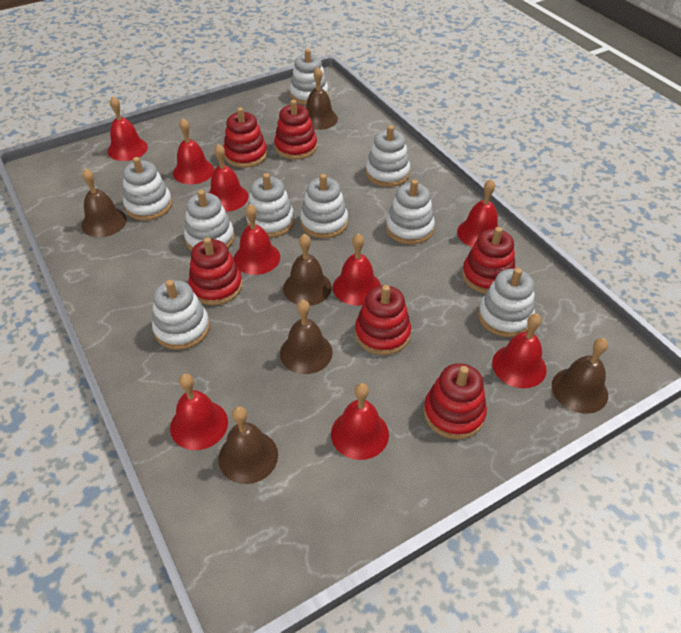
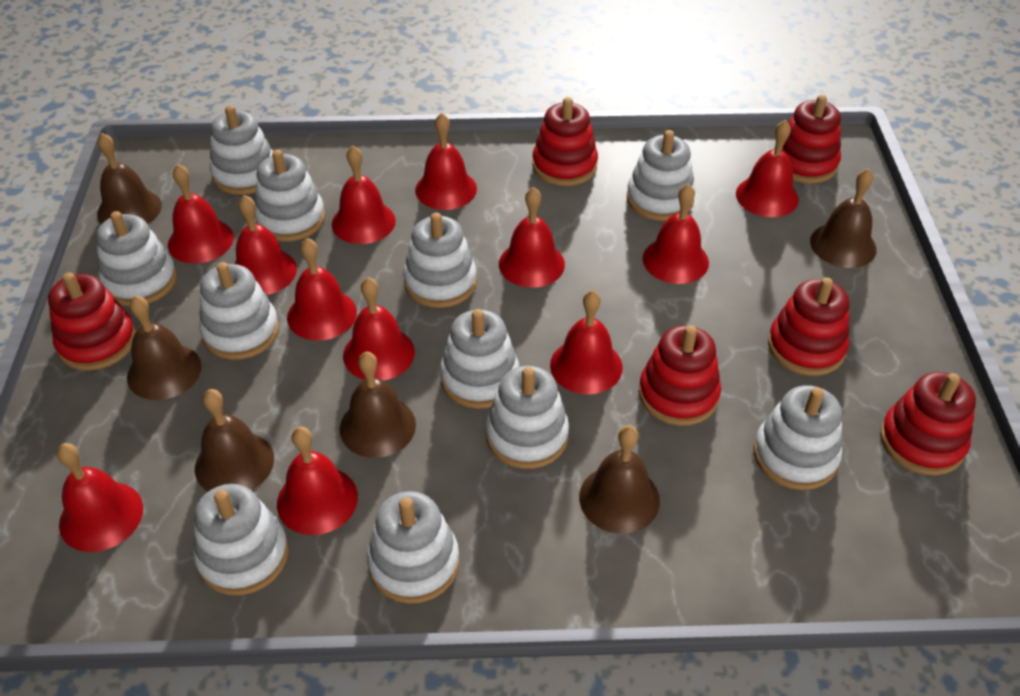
red bell: [108,96,148,161] [170,374,228,450] [173,118,214,184] [209,144,249,212] [234,204,280,275] [331,383,389,460] [333,233,381,306] [457,179,498,247] [492,313,547,388] = 9 -> [57,443,143,552] [168,164,234,264] [234,195,297,295] [277,427,358,535] [287,238,357,341] [332,146,396,244] [343,277,415,381] [415,113,477,210] [499,187,565,288] [550,290,623,394] [643,184,709,284] [736,120,799,217] = 12
white stacking toy: [123,157,172,221] [152,280,210,350] [184,190,235,251] [246,173,295,238] [290,49,329,105] [300,174,348,238] [366,125,410,187] [386,179,435,244] [478,268,535,337] = 9 -> [96,211,177,306] [193,484,289,596] [199,262,279,360] [210,105,273,195] [255,150,325,242] [367,491,459,604] [403,213,477,308] [440,309,519,409] [486,366,569,469] [627,130,696,221] [754,385,842,490] = 11

